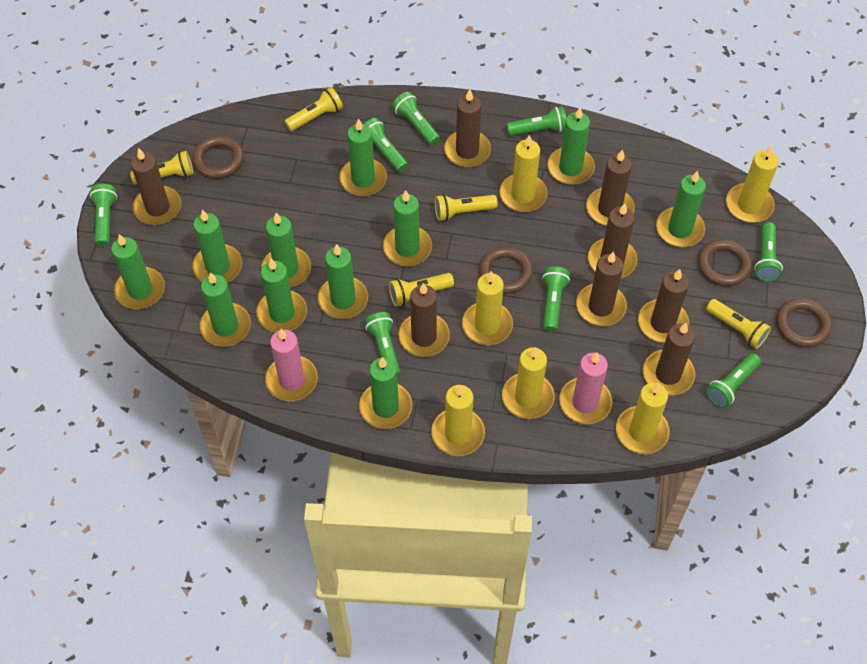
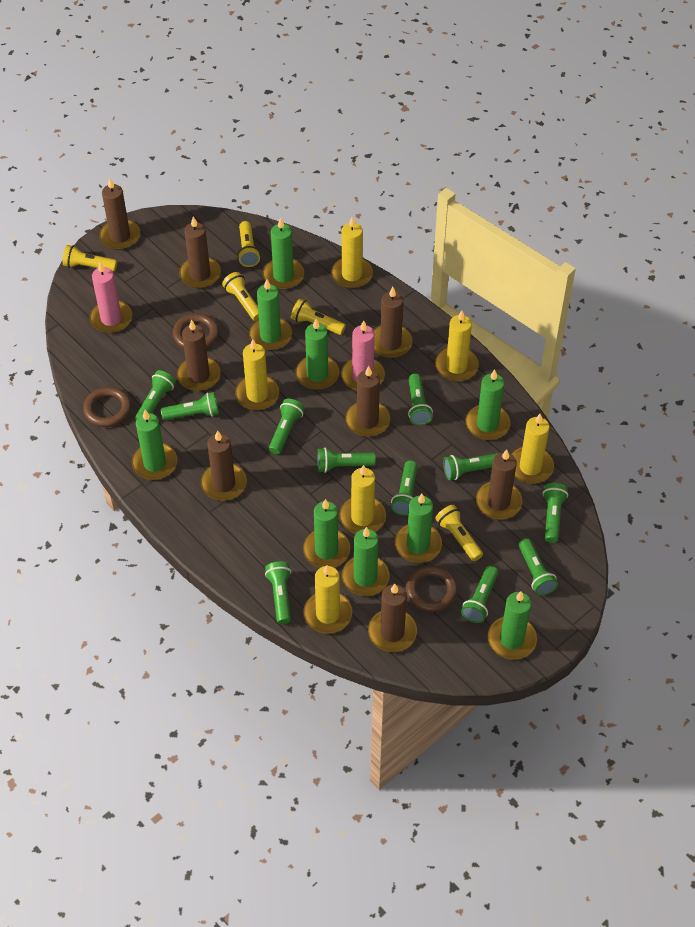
brown ring: [192,136,244,179] [479,247,533,294] [698,239,752,287] [776,298,832,348] = 4 -> [83,387,131,427] [173,313,219,349] [405,565,458,612] = 3
green candle: [111,234,165,309] [192,210,242,283] [200,272,251,347] [256,259,307,333] [261,213,311,287] [318,244,368,319] [339,118,387,196] [359,357,412,429] [383,190,432,266] [547,107,595,185] [656,171,706,247] = 11 -> [132,410,177,480] [249,279,292,350] [263,217,304,290] [296,319,339,390] [303,499,350,568] [342,527,389,596] [395,494,442,563] [466,370,510,440] [488,591,537,659] = 9
green flashlight: [90,184,117,246] [364,118,408,172] [365,312,401,376] [392,92,440,146] [507,106,566,136] [542,266,570,332] [706,353,761,408] [754,222,783,282] = 8 -> [135,370,176,420] [161,392,219,420] [265,561,291,624] [269,399,305,454] [317,447,376,473] [391,461,418,516] [408,373,433,425] [443,453,499,480] [461,566,498,623] [518,538,558,596] [542,483,568,543] = 11

